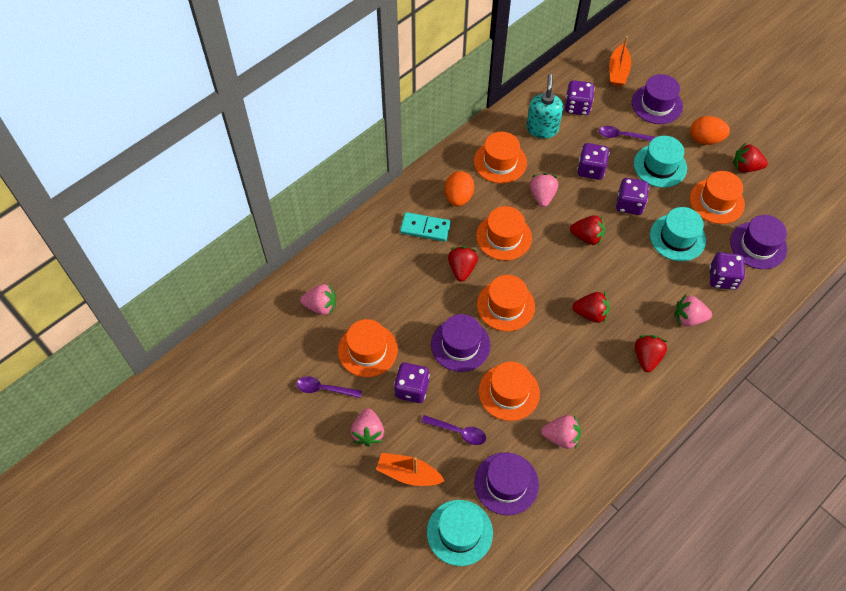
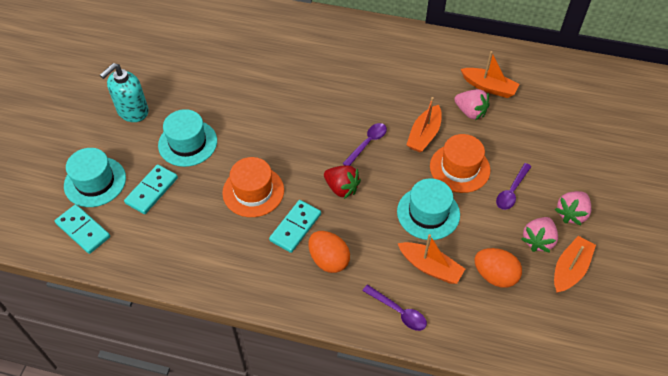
orange boat: [376,453,445,486] [609,36,631,86] = 2 -> [398,234,465,284] [406,97,442,153] [461,51,520,98] [554,236,596,293] = 4
orange hat: [338,319,398,377] [474,132,527,184] [476,206,532,261] [477,275,535,331] [478,362,540,421] [690,171,745,224] = 6 -> [222,157,284,217] [430,134,490,193] = 2
pink strawberry: [300,284,336,315] [351,408,384,447] [530,173,558,207] [541,415,581,449] [675,295,712,326] = 5 -> [454,89,490,120] [522,217,558,253] [555,191,591,225] = 3
purple dice: [394,363,430,403] [565,80,594,115] [577,143,609,180] [616,178,649,215] [709,252,745,290] = 5 -> none = 0
purple hat: [431,314,491,372] [474,452,539,515] [632,74,683,124] [730,215,787,269] = 4 -> none = 0
red strawberry: [448,246,478,282] [570,215,605,245] [573,292,610,323] [635,335,667,372] [733,143,768,172] = 5 -> [324,165,361,199] = 1
turquoise domino: [400,212,451,242] = 1 -> [55,204,110,254] [124,164,178,214] [269,200,321,253] = 3

